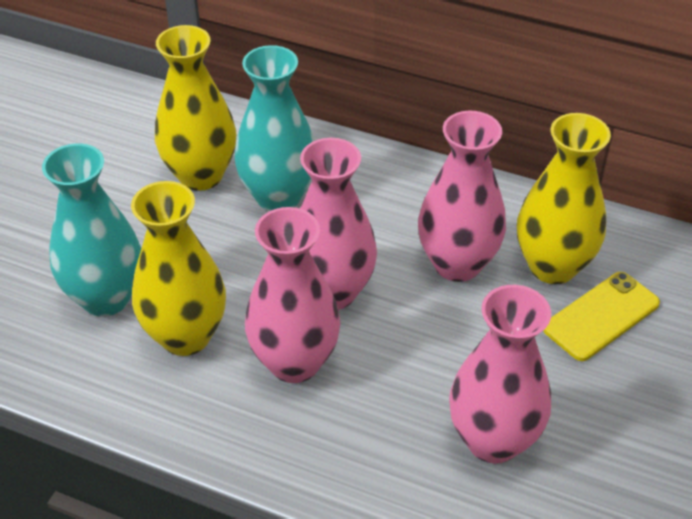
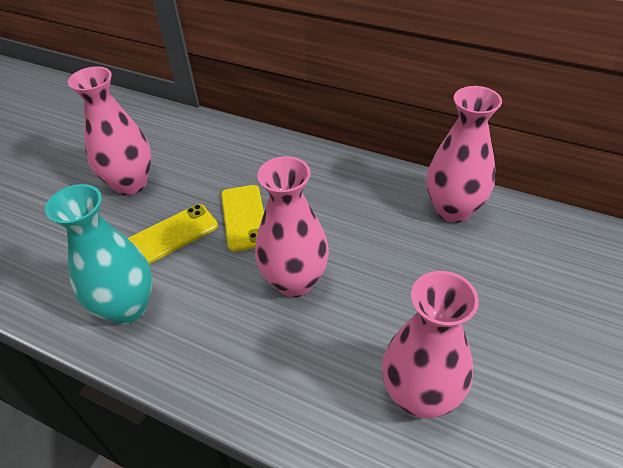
turquoise vase: [42,143,141,316] [234,45,315,211] = 2 -> [45,184,152,324] = 1
yellow phone: [543,272,660,361] = 1 -> [128,204,218,264] [221,185,264,252] = 2
yellow vase: [131,181,226,356] [155,25,236,191] [517,113,611,284] = 3 -> none = 0

